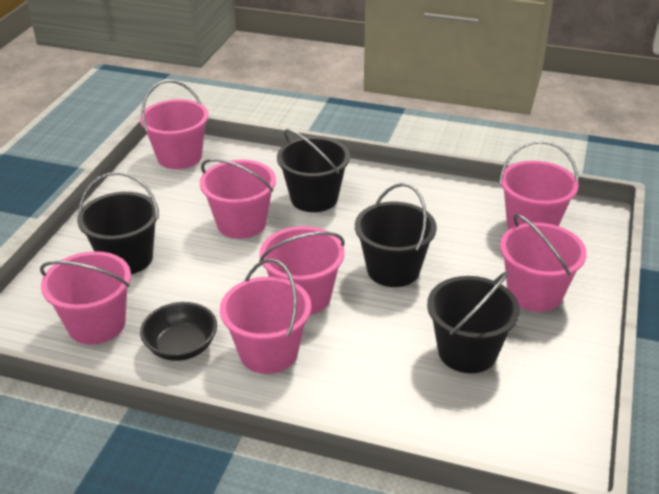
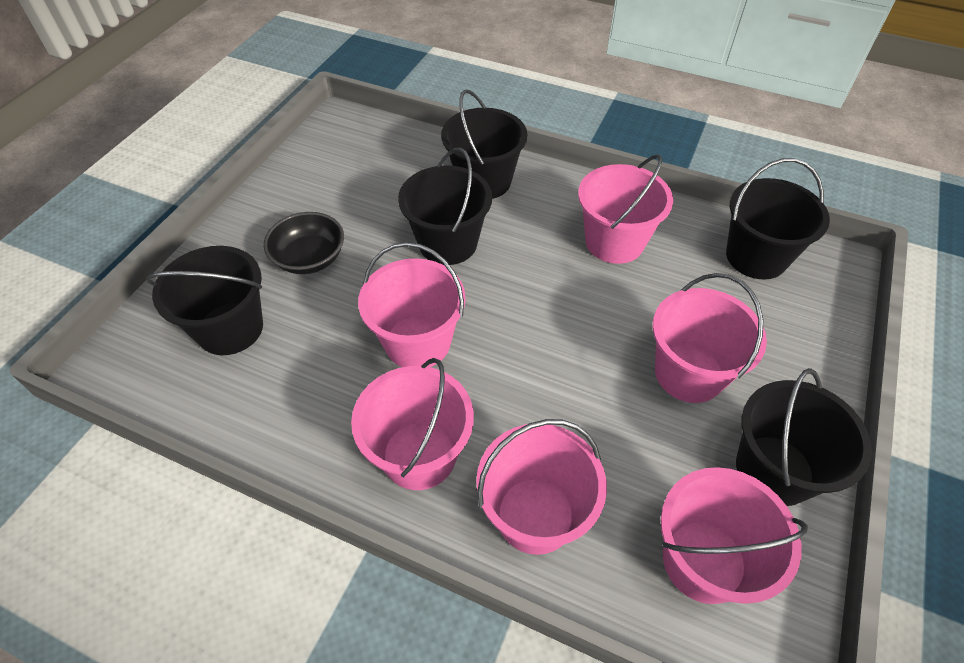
black bucket: [77,172,159,274] [277,129,350,212] [355,183,437,287] [427,271,520,373] = 4 -> [146,246,263,355] [398,148,492,265] [441,89,527,199] [726,158,830,279] [736,368,872,506] = 5
pink bucket: [40,251,131,345] [140,80,209,169] [200,159,276,239] [220,259,311,374] [259,226,345,315] [499,141,579,229] [500,214,587,312] = 7 -> [351,358,474,490] [358,242,466,367] [476,419,607,555] [578,154,673,264] [653,273,767,403] [661,467,808,604] = 6

